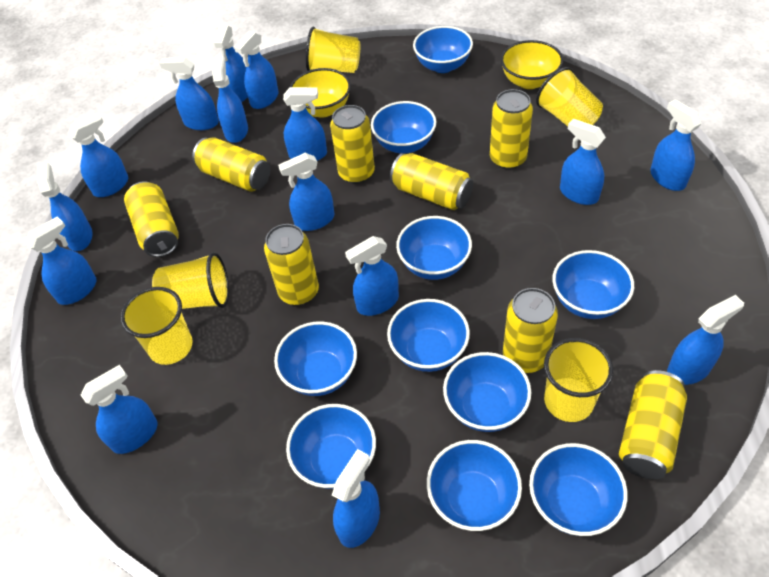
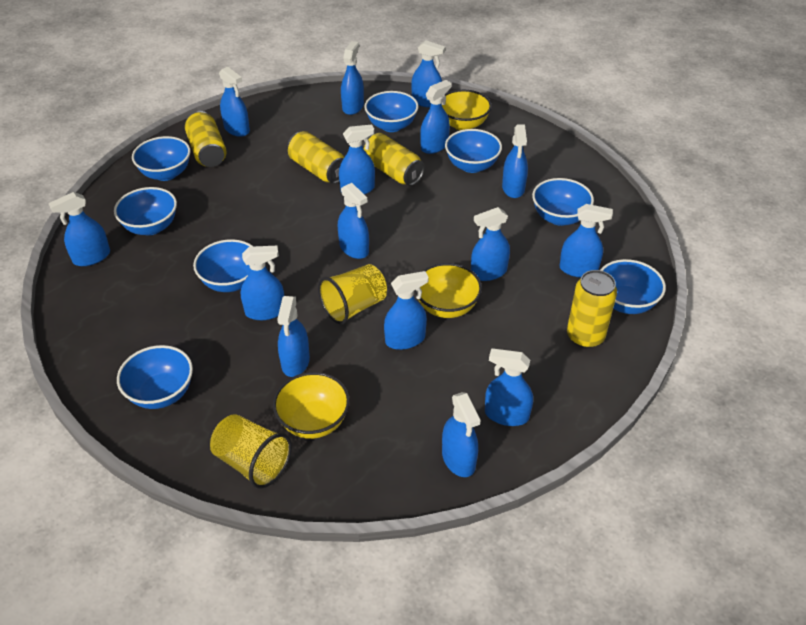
blue bowl: [274,321,357,396] [286,404,376,489] [371,101,436,154] [387,299,470,372] [396,216,472,280] [413,26,473,73] [427,440,522,531] [443,352,531,432] [529,443,628,536] [552,250,634,319] = 10 -> [114,187,177,235] [117,345,193,409] [132,136,190,181] [193,239,254,292] [364,91,419,132] [445,129,502,173] [532,178,594,226] [601,259,666,314] = 8
yellow bowl: [289,68,351,118] [501,40,563,89] = 2 -> [273,372,350,439] [415,263,482,318] [441,90,492,130] = 3
yellow can: [124,182,179,257] [192,137,270,192] [264,224,319,305] [330,105,375,184] [390,153,473,210] [490,89,533,169] [503,288,558,373] [619,370,687,479] = 8 -> [185,111,227,167] [287,131,344,184] [362,133,425,186] [567,270,617,348] = 4
yellow cup: [120,287,193,365] [152,252,229,309] [306,27,360,73] [536,67,603,126] [544,338,613,422] = 5 -> [210,414,292,489] [318,264,387,325] = 2

